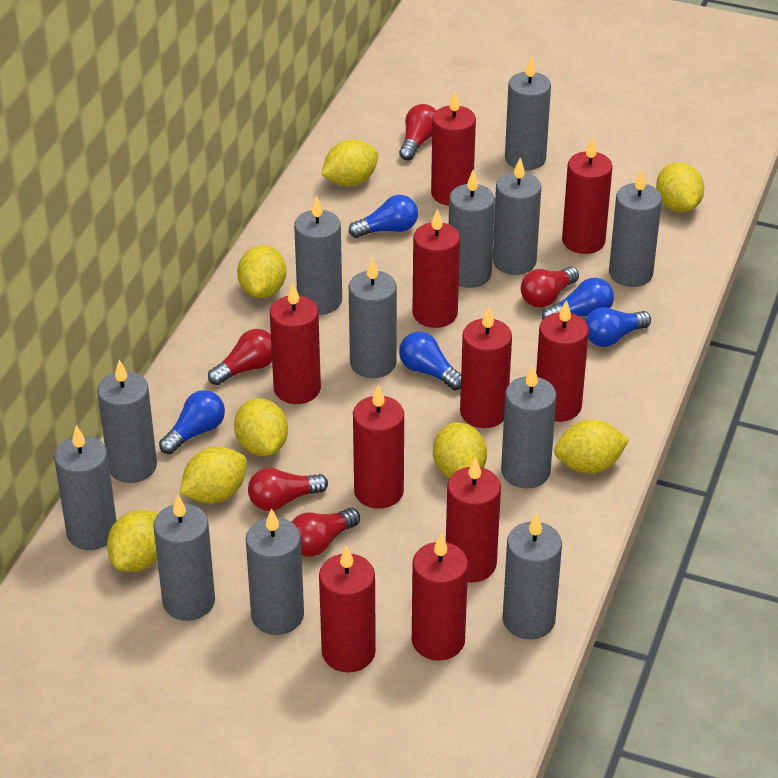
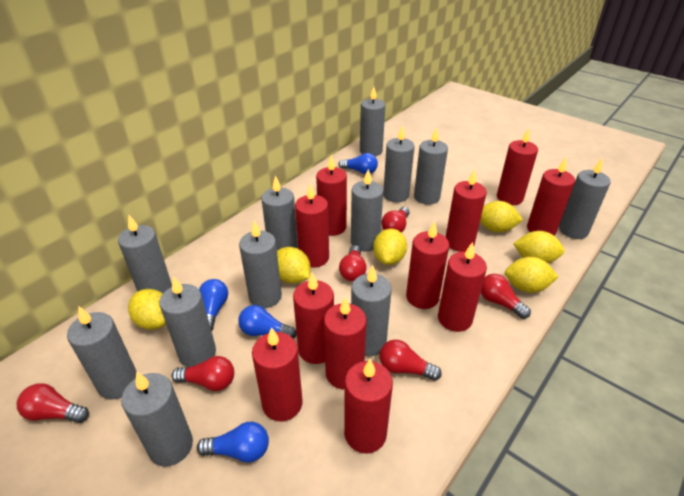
blue light bulb: [159,390,225,454] [349,195,418,238] [399,332,461,390] [542,278,614,319] [585,307,651,347] = 5 -> [197,422,269,463] [199,279,228,331] [238,305,297,339] [339,153,378,174] = 4
red candle: [270,283,321,404] [319,545,376,672] [353,384,404,509] [412,209,460,328] [412,534,468,661] [431,91,476,206] [446,457,501,582] [460,306,512,428] [536,300,589,422] [562,137,613,254] = 10 -> [252,327,303,421] [293,273,334,364] [295,183,329,268] [316,155,347,236] [324,297,366,389] [344,359,393,453] [406,221,449,309] [438,242,487,332] [446,169,487,252] [497,128,538,205] [527,158,575,235] = 11
red light bulb: [208,329,272,385] [248,468,328,511] [292,508,360,557] [399,104,436,160] [521,267,579,308] = 5 -> [17,383,89,423] [172,356,234,391] [339,245,367,281] [379,340,442,381] [381,207,410,233] [481,274,531,319] = 6
yellow lemon: [107,510,158,572] [180,447,247,503] [234,398,288,456] [237,245,286,298] [321,140,378,187] [433,422,487,478] [554,419,629,474] [656,162,704,212] = 8 -> [128,289,166,330] [277,247,311,283] [373,229,407,265] [480,201,523,232] [505,257,558,293] [513,231,565,263] = 6

